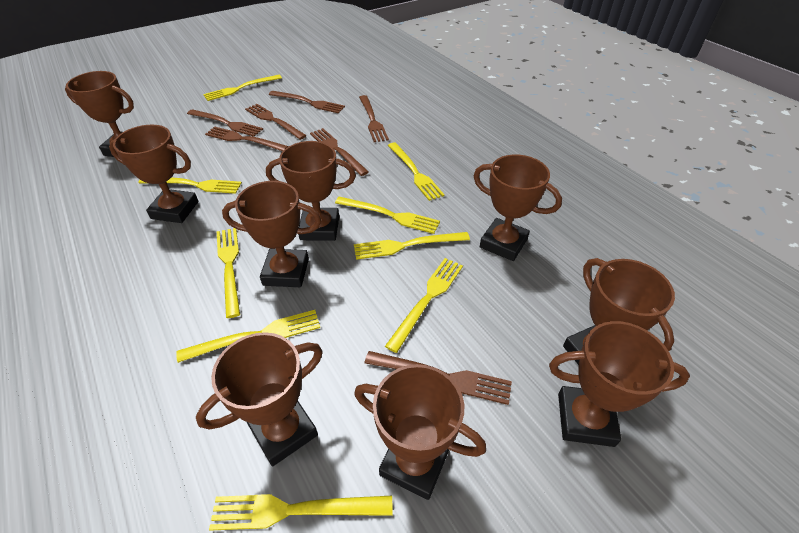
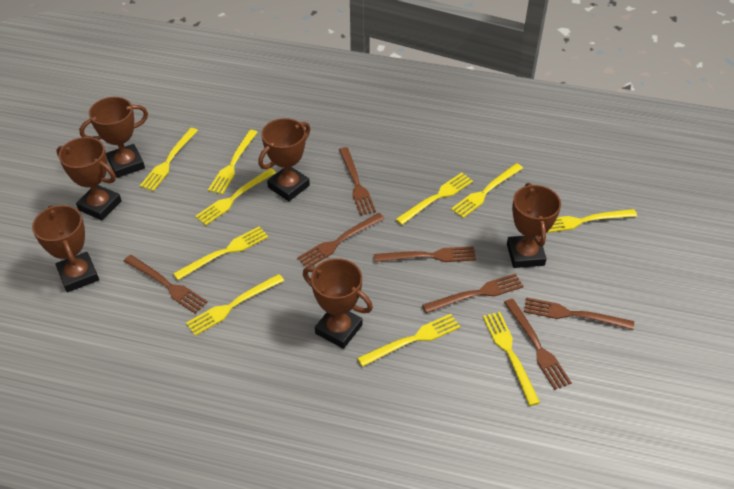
brown trophy: [65,71,134,157] [109,125,198,223] [196,332,323,466] [222,181,321,287] [266,141,356,241] [354,364,486,500] [473,155,562,261] [549,321,690,447] [563,258,675,365] = 9 -> [32,205,99,292] [56,137,122,221] [79,97,148,178] [258,118,310,201] [303,258,373,349] [507,183,561,268] = 6
yellow fork: [138,178,242,194] [176,310,320,363] [203,75,282,101] [209,494,393,531] [217,228,240,318] [335,197,440,234] [354,232,470,260] [385,258,463,353] [388,143,444,201] = 9 -> [140,128,198,191] [173,226,268,280] [186,274,284,336] [195,168,276,225] [208,130,257,195] [357,314,460,367] [396,173,473,225] [451,163,523,218] [483,312,540,406] [547,209,637,233] = 10

